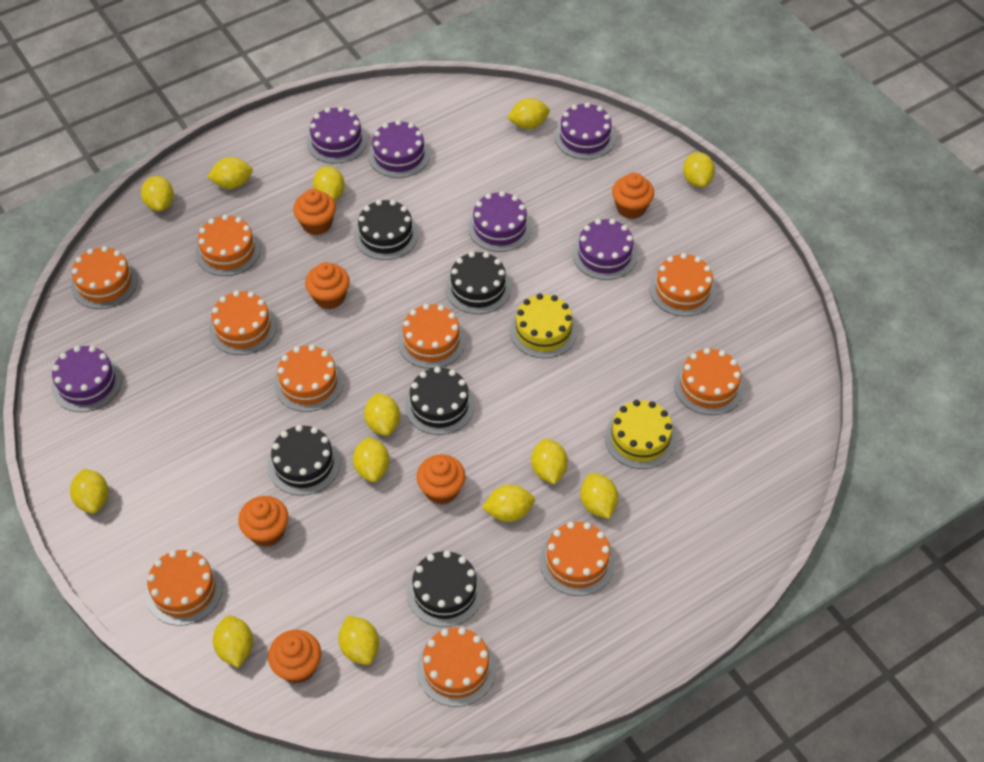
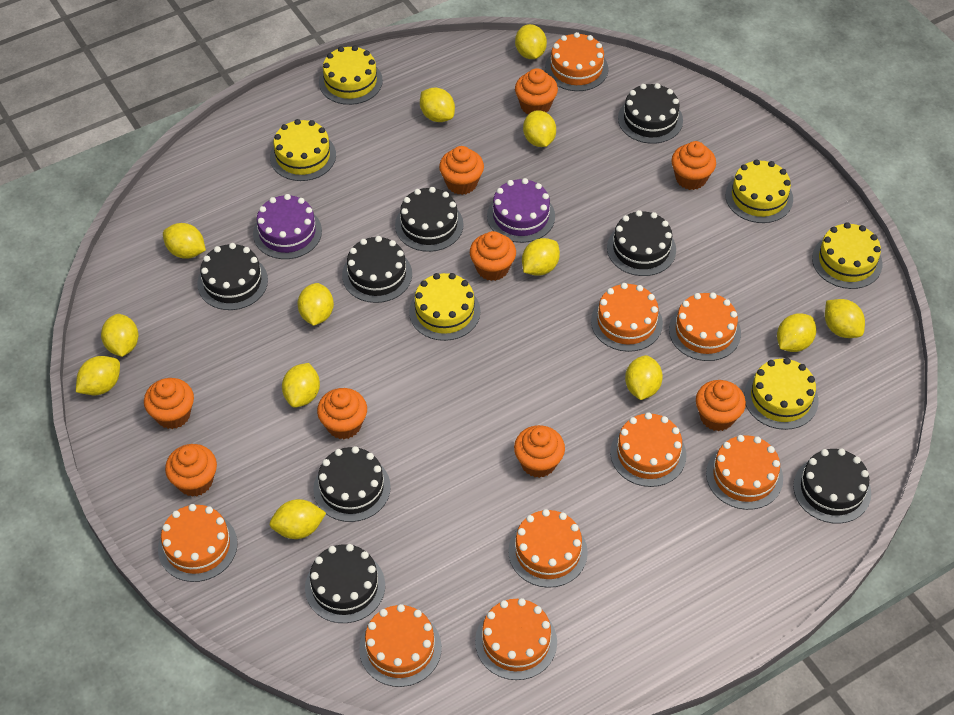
black cake: [268,425,340,496] [354,200,418,260] [405,367,475,435] [407,551,484,627] [445,252,511,314] = 5 -> [197,243,268,310] [305,544,385,623] [313,446,391,522] [342,236,412,303] [395,187,464,252] [607,210,676,276] [618,83,683,144] [793,449,871,523] = 8
orange cake: [71,246,138,309] [145,550,223,626] [196,215,261,276] [209,291,277,355] [274,345,344,412] [398,304,466,369] [417,627,496,707] [540,522,615,596] [650,253,716,316] [674,348,744,415] = 10 -> [158,504,238,582] [359,604,442,687] [475,598,557,680] [508,509,588,588] [545,32,608,91] [591,283,663,352] [610,412,686,487] [669,292,741,361] [706,435,783,510] = 9
orange cupcake: [238,496,289,547] [268,630,321,684] [293,189,336,235] [305,262,350,309] [417,454,466,505] [612,173,654,219] = 6 -> [144,378,194,429] [165,444,217,497] [317,388,367,439] [439,146,484,195] [470,231,516,281] [514,425,565,478] [515,68,558,114] [671,141,716,190] [696,380,746,431] = 9
purple cake: [52,346,122,412] [306,107,368,164] [368,120,430,178] [468,191,532,252] [555,103,616,160] [572,219,638,280] = 6 -> [253,194,322,259] [487,178,555,243] = 2
yellow cake: [510,293,577,358] [605,400,676,469] = 2 -> [270,119,336,181] [319,45,383,105] [409,273,481,341] [725,159,793,223] [744,358,819,430] [812,222,882,289] = 6

